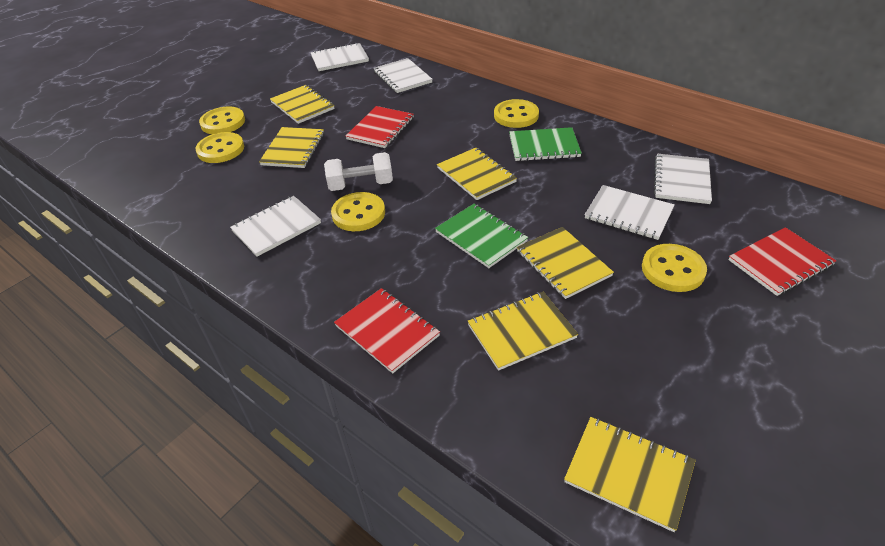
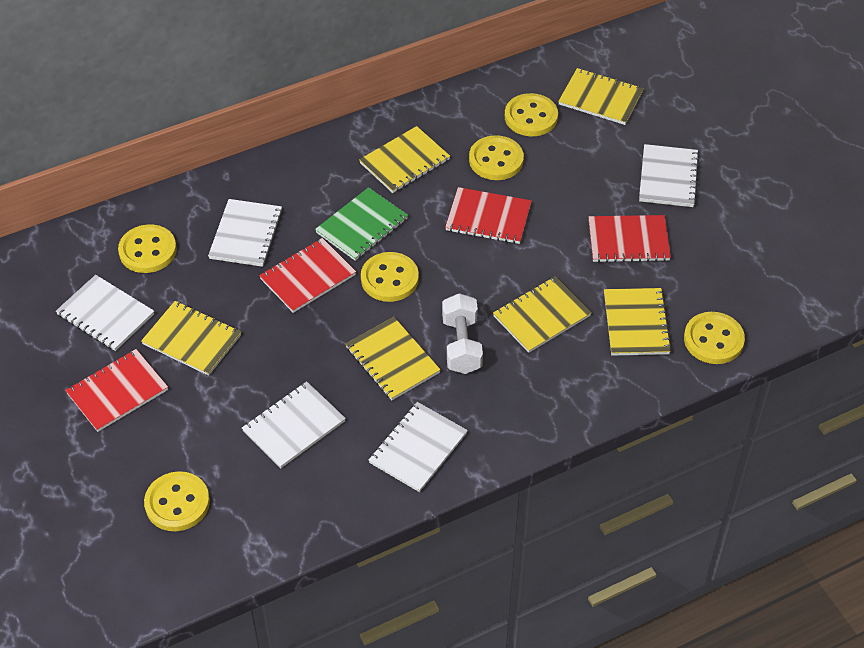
green notebook: [435,204,528,268] [509,127,582,161] = 2 -> [315,187,408,261] = 1
red notebook: [334,288,440,374] [346,106,414,148] [728,227,836,296] = 3 -> [65,349,168,432] [259,238,356,313] [445,187,532,244] [588,215,671,263] = 4
yellow button: [195,132,244,163] [199,106,245,134] [331,192,385,231] [494,99,539,128] [642,244,707,292] = 5 -> [118,225,177,273] [144,471,210,531] [361,252,419,302] [469,135,524,180] [505,93,558,136] [684,312,745,364] = 6

